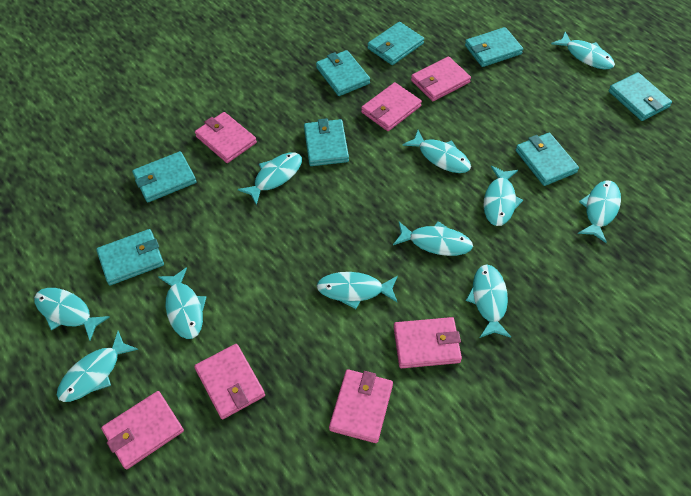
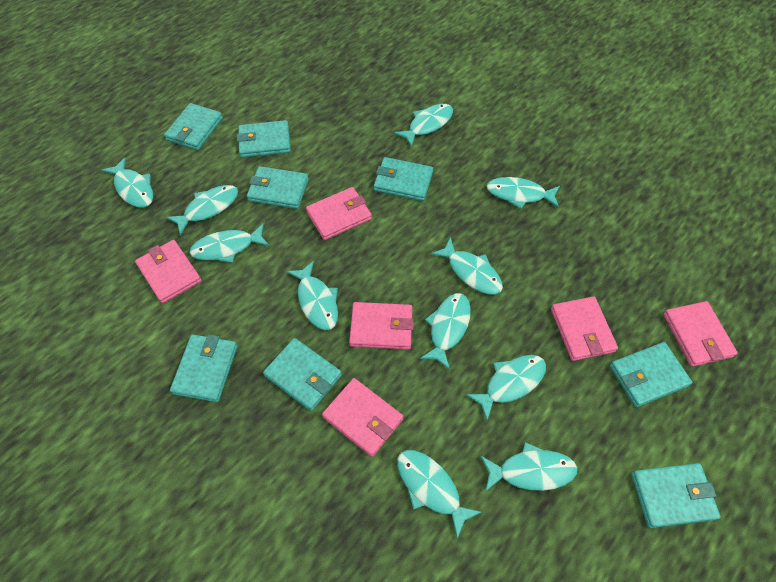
pink wallet: [101,391,184,469] [194,344,265,419] [195,112,257,163] [329,369,393,443] [361,82,422,131] [394,317,462,368] [411,56,471,101] = 7 -> [135,240,202,304] [306,187,372,240] [322,378,403,457] [349,302,414,350] [551,296,618,361] [663,301,738,367] = 6

